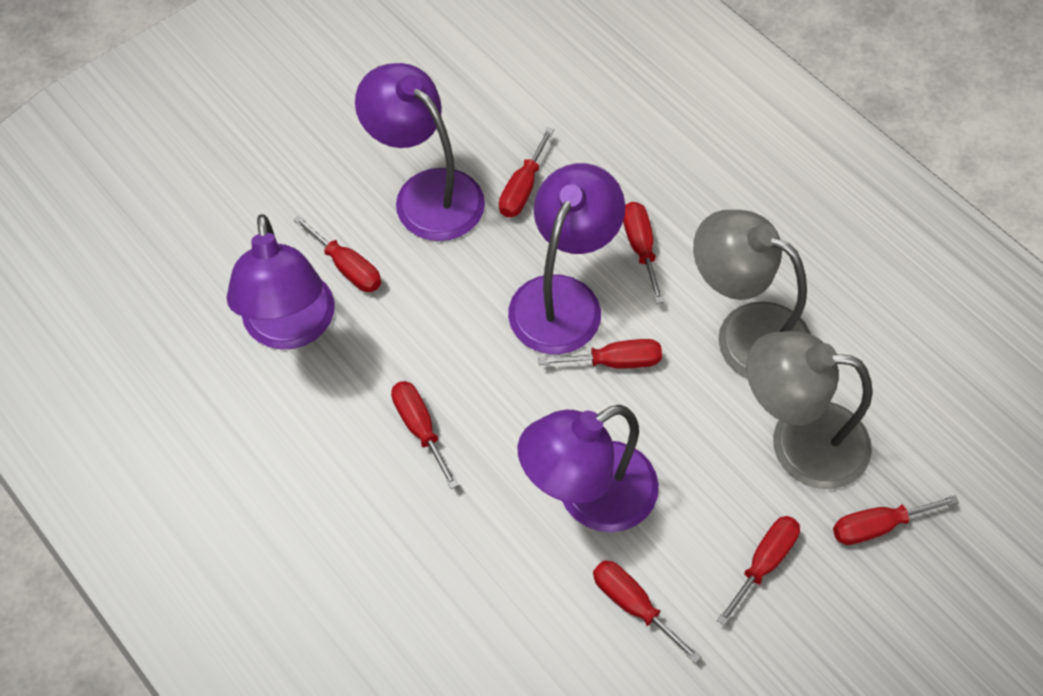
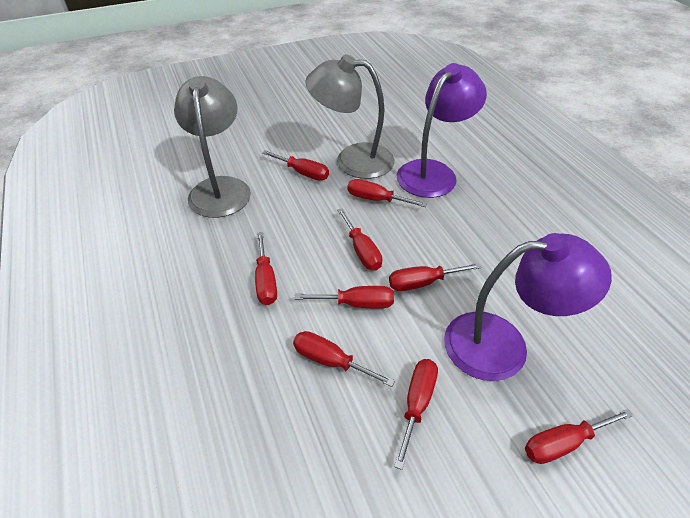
purple lamp: [226,214,335,349] [355,63,485,241] [508,163,625,354] [518,405,659,532] = 4 -> [397,63,487,198] [444,233,612,381] = 2
red screwdriver: [293,216,381,292] [391,381,459,489] [499,127,554,217] [538,339,662,368] [593,560,702,664] [623,202,664,304] [717,516,800,626] [833,495,959,545] = 8 -> [255,232,277,305] [262,150,329,181] [293,331,395,387] [295,286,394,309] [337,208,382,270] [347,179,427,207] [389,263,481,291] [394,359,438,470] [525,409,634,464] = 9

